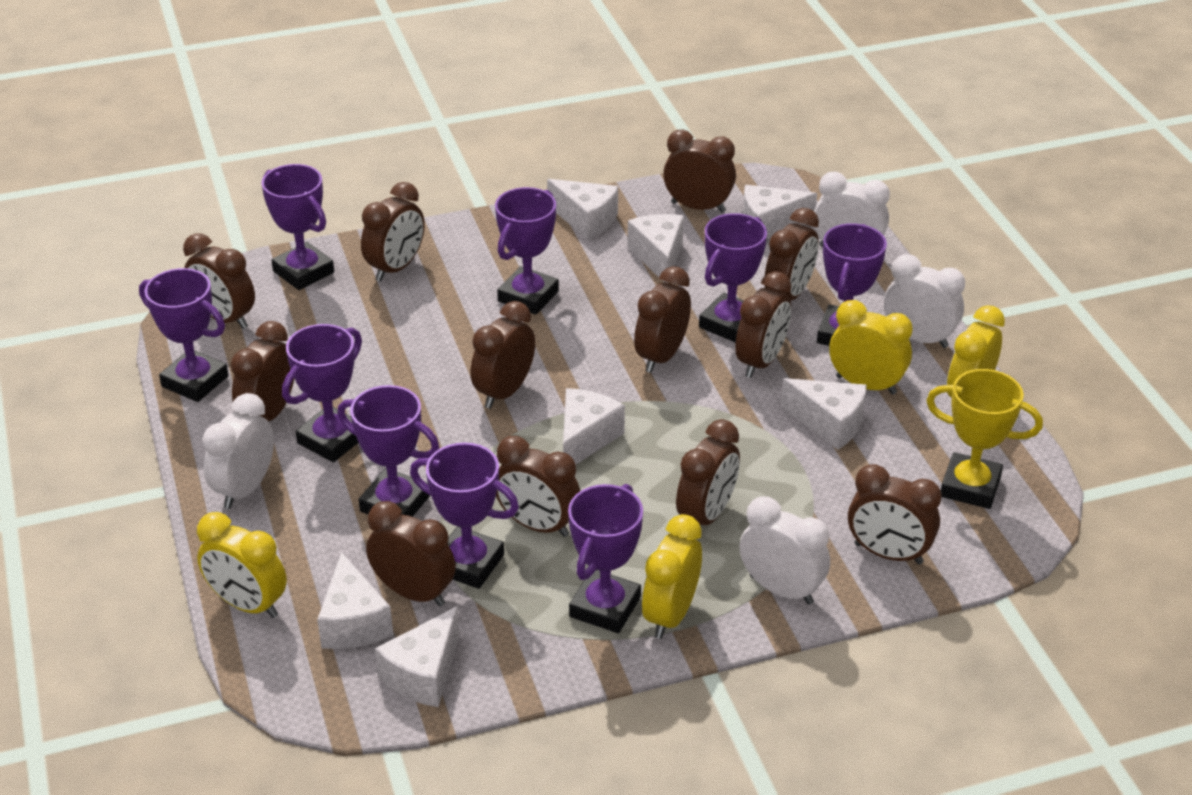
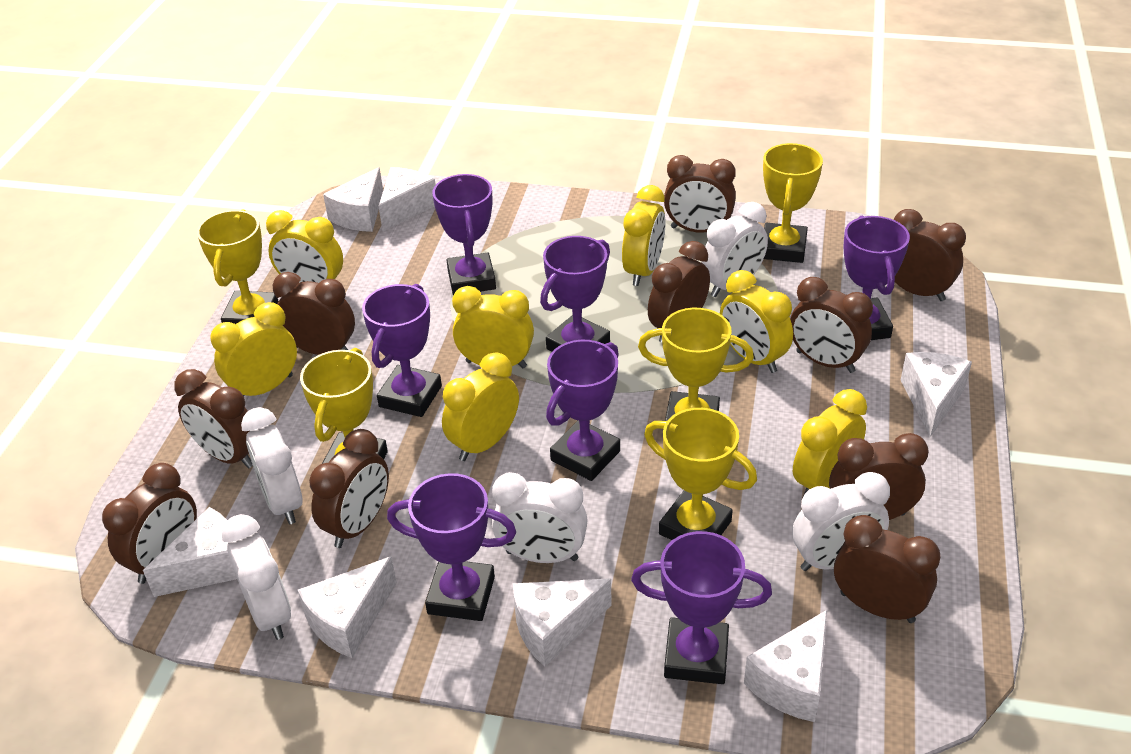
brown clock: [183,233,255,329] [231,321,294,421] [361,182,425,281] [366,501,456,607] [471,301,535,409] [496,436,580,537] [634,266,691,373] [663,130,736,212] [676,419,740,525] [735,271,791,378] [765,208,819,300] [848,464,942,564] = 12 -> [102,463,197,584] [174,369,253,468] [273,272,355,355] [309,429,389,548] [648,241,710,342] [664,155,736,233] [790,277,873,373] [829,433,929,520] [834,515,941,623] [894,209,966,301] = 10
purple trophy: [139,268,229,402] [261,164,334,290] [282,324,362,462] [337,385,439,517] [410,443,519,589] [495,187,559,315] [568,484,643,633] [699,213,767,343] [817,223,887,346] = 9 -> [362,284,442,417] [387,473,516,621] [433,174,496,295] [540,236,610,351] [546,340,620,481] [631,531,772,684] [844,216,910,340] = 7
white clock: [202,393,274,509] [739,496,830,605] [814,172,890,247] [884,254,965,348] = 4 -> [222,514,291,640] [241,407,303,524] [492,472,588,563] [701,202,768,297] [792,472,890,571] = 5
yellow clock: [197,512,287,618] [642,514,702,639] [830,300,913,395] [947,305,1005,398] = 4 -> [210,302,297,396] [266,210,343,283] [442,352,519,461] [452,286,534,368] [622,185,665,286] [720,270,793,373] [793,389,867,499] = 7
yellow trophy: [926,369,1043,509] = 1 -> [197,209,278,324] [300,348,388,464] [638,308,754,421] [644,408,757,540] [763,143,823,263] = 5

